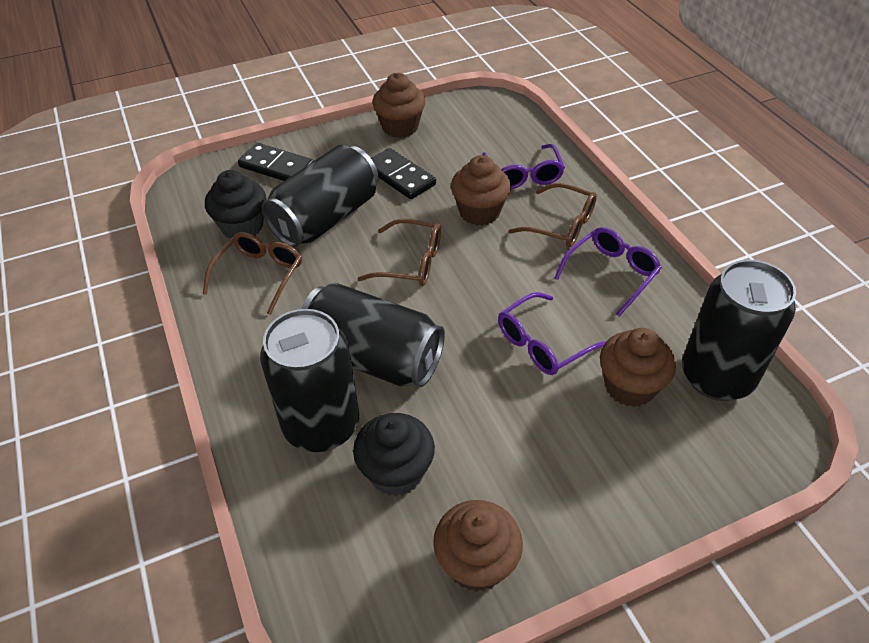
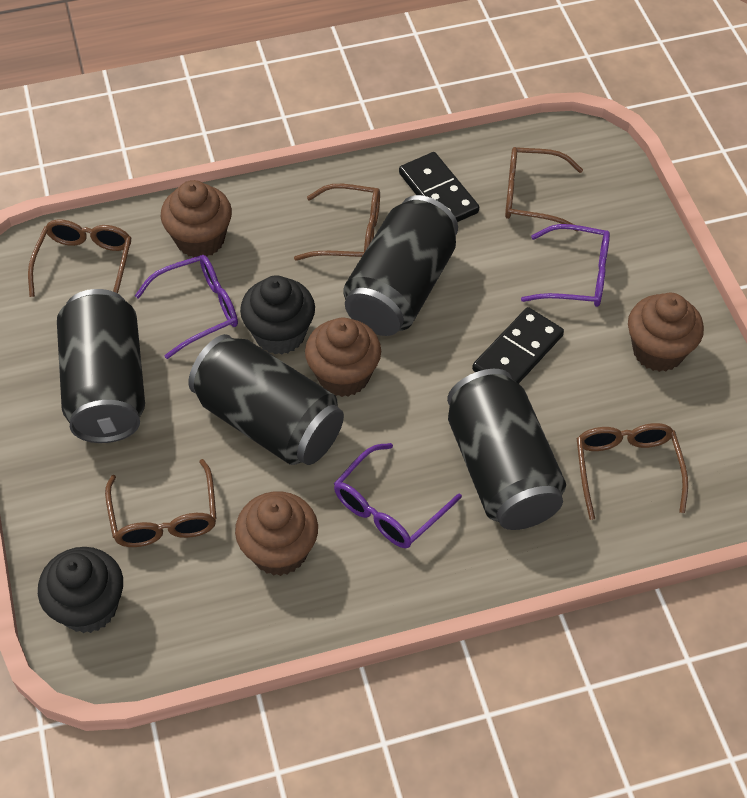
brown glasses: [203,232,302,315] [357,219,441,286] [508,183,597,248] = 3 -> [28,220,131,297] [105,459,217,547] [294,184,380,261] [505,147,583,231] [576,423,688,520] = 5

